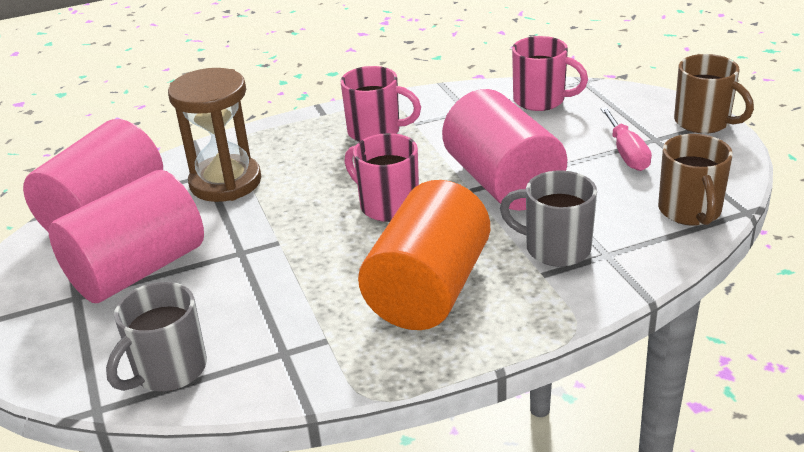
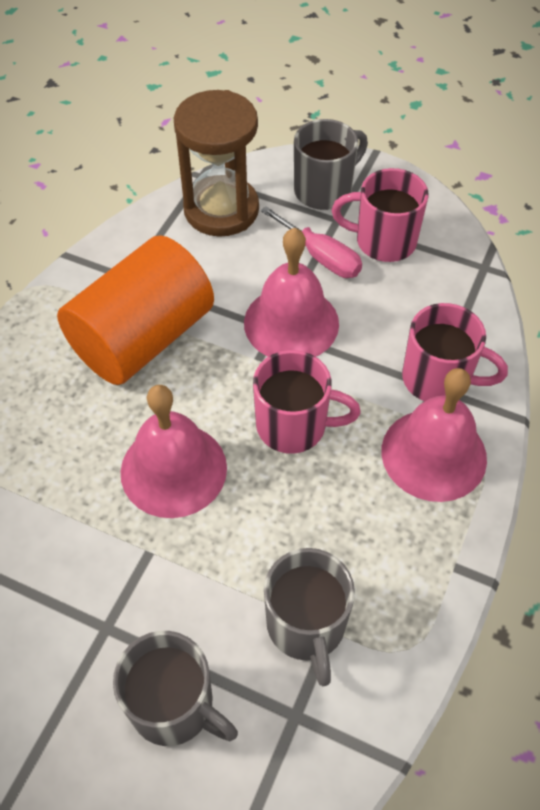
brown mug: [658,134,733,226] [674,54,754,134] = 2 -> none = 0
grey mug: [106,282,207,391] [500,171,597,267] = 2 -> [113,631,238,746] [264,548,355,686] [294,119,368,210] = 3
pink bell: none = 0 -> [121,385,227,518] [244,228,339,357] [381,368,487,502] = 3
pink cylinder: [23,119,163,232] [48,170,204,303] [442,89,567,211] = 3 -> none = 0

